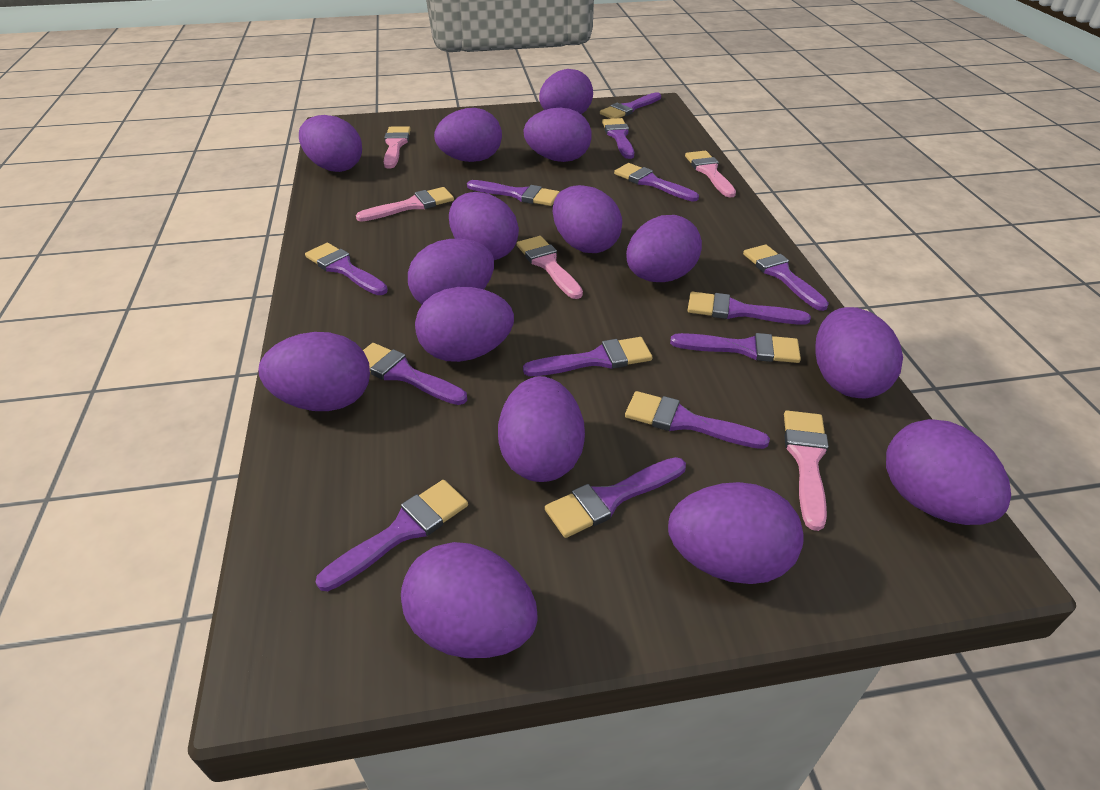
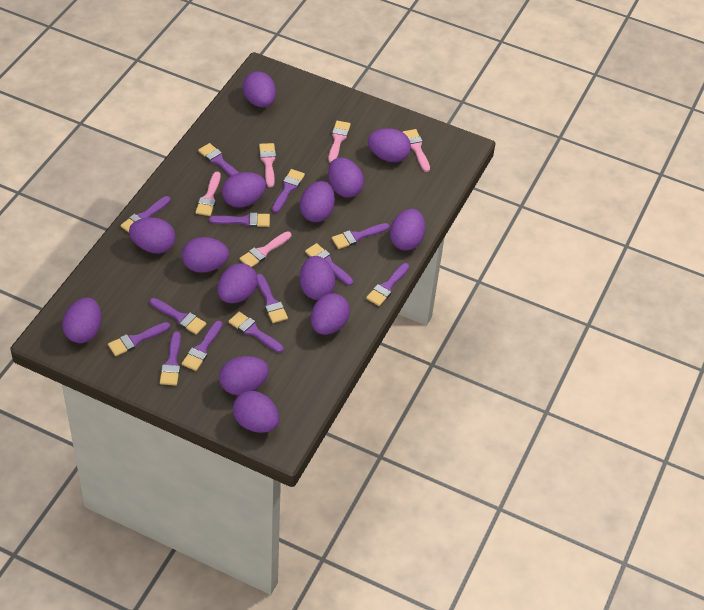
purple egg: [259,332,370,411] [299,115,362,172] [401,542,538,658] [408,239,494,304] [415,287,514,362] [434,108,502,162] [449,192,519,260] [498,376,585,482] [523,108,592,162] [539,69,593,114] [553,185,622,253] [626,215,702,282] [668,482,804,584] [815,307,903,398] [886,419,1011,525] = 15 -> [62,297,101,343] [129,217,176,253] [182,237,229,273] [217,263,258,303] [219,356,269,395] [222,172,266,208] [233,391,279,433] [243,71,276,107] [300,181,335,222] [300,256,335,300] [311,293,350,335] [328,157,364,197] [368,128,411,162] [390,209,425,250] = 14

